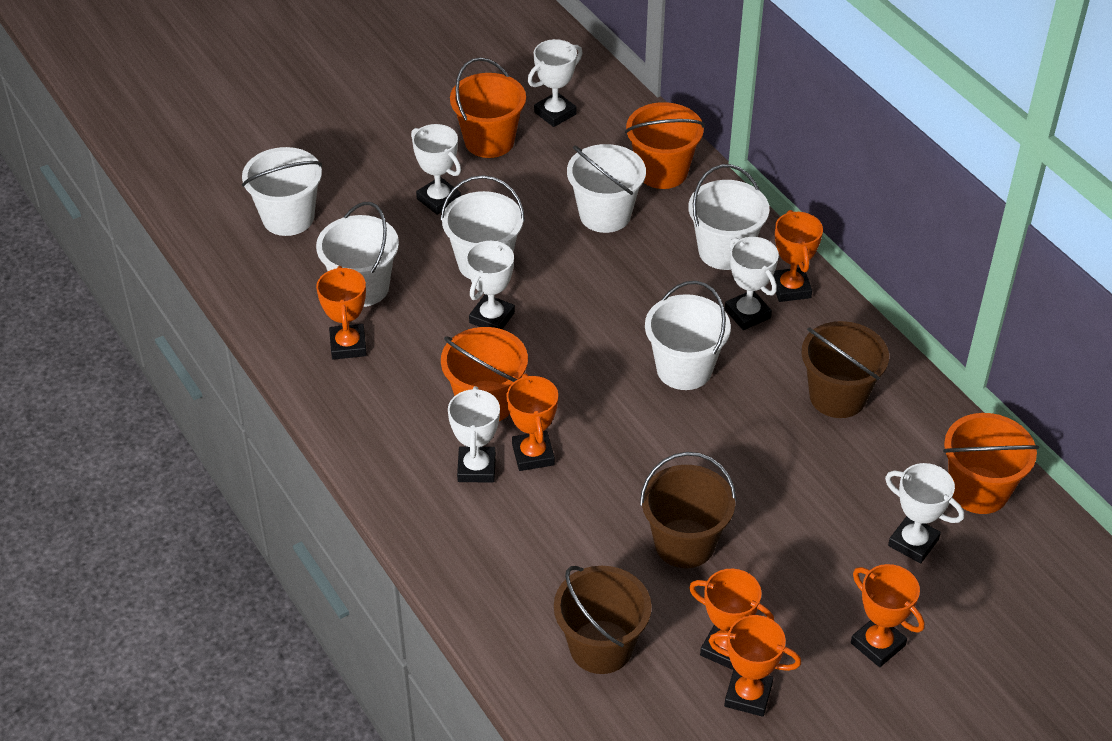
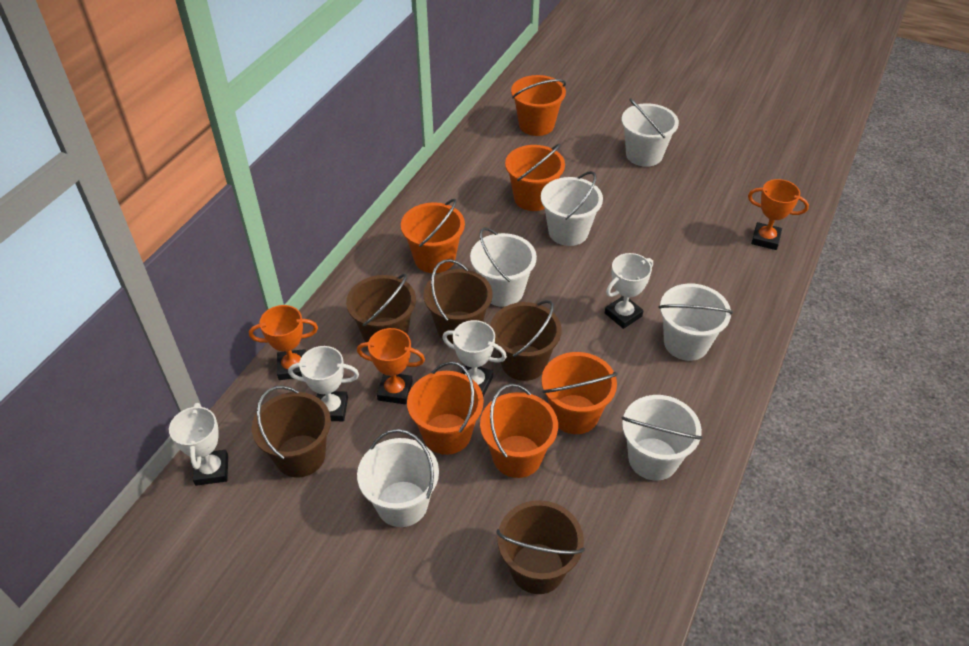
brown bucket: [554,566,652,674] [640,452,736,568] [801,321,889,418] = 3 -> [252,385,331,478] [346,274,416,342] [423,259,492,344] [490,300,562,381] [497,500,585,594] = 5
orange bucket: [441,327,528,421] [450,57,526,158] [625,102,705,189] [943,413,1039,514] = 4 -> [401,199,465,273] [407,361,484,455] [480,384,558,478] [505,144,565,211] [511,75,566,136] [542,352,618,434] = 6
orange trophy: [316,266,367,360] [506,373,558,471] [689,569,774,670] [709,615,801,717] [773,210,823,302] [851,564,925,667] = 6 -> [249,305,318,380] [357,328,425,404] [748,179,809,250] = 3
white trophy: [411,124,461,215] [448,386,500,483] [466,241,515,329] [528,39,583,127] [725,237,779,330] [885,463,964,564] = 6 -> [169,403,228,486] [288,346,359,421] [442,320,507,396] [605,253,653,329] = 4

